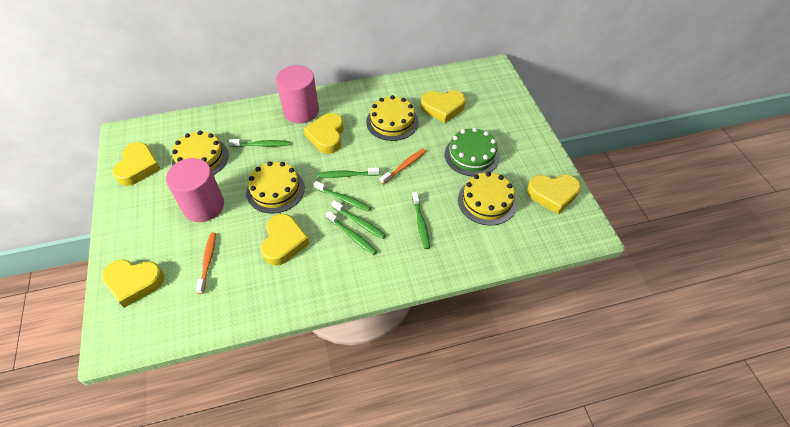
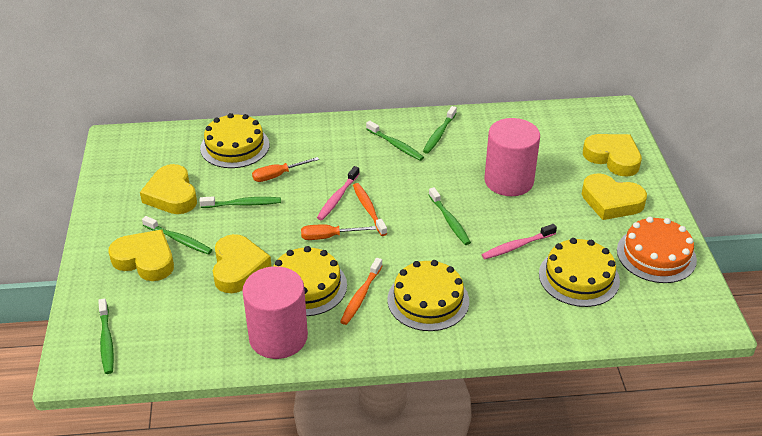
green cake: [445,128,500,176] = 1 -> none = 0
orange cake: none = 0 -> [617,217,697,283] = 1
orange screwdriver: none = 0 -> [252,157,319,182] [301,225,376,240] = 2
pink toothbrush: none = 0 -> [317,166,360,220] [482,224,557,259] = 2
yellow heart: [102,259,164,308] [112,142,161,186] [261,214,310,266] [304,113,344,154] [421,90,466,123] [527,174,580,214] = 6 -> [108,230,174,281] [140,164,197,214] [213,234,272,293] [582,173,647,220] [583,134,642,176] = 5

